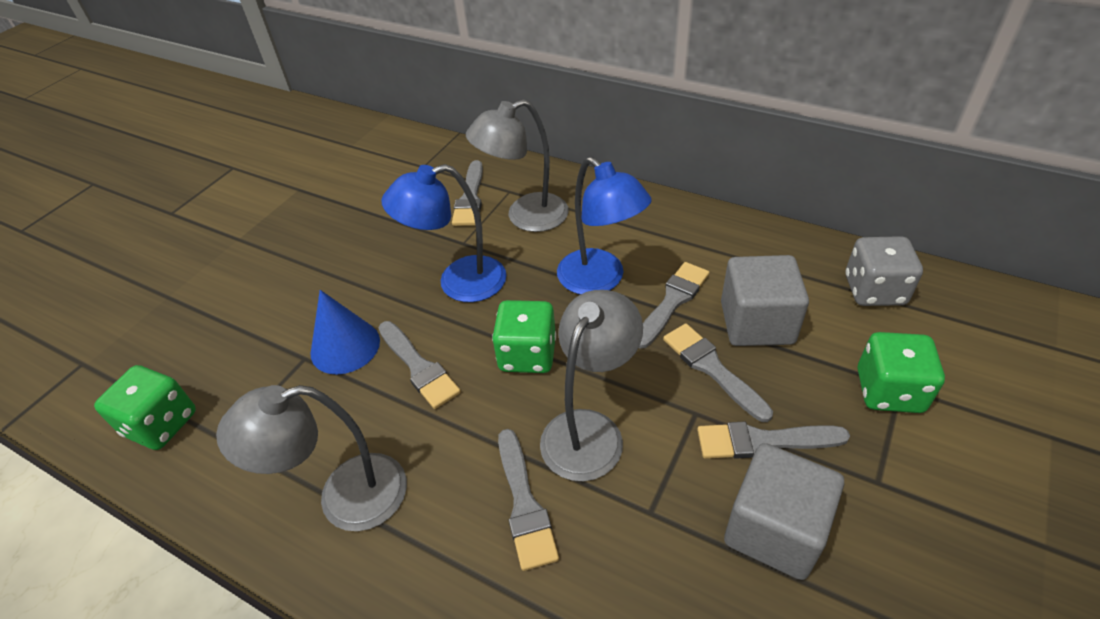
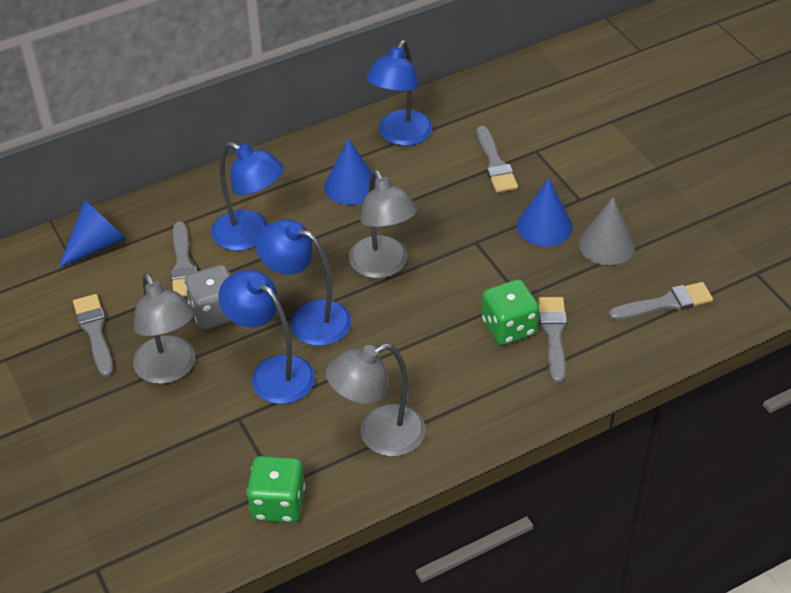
blue cone: [310,290,380,375] = 1 -> [59,200,126,268] [324,138,376,205] [517,178,573,246] = 3
blue lamp: [382,164,506,302] [557,157,652,295] = 2 -> [211,142,284,251] [218,270,315,404] [256,219,351,346] [366,40,432,146] = 4
green dice: [94,365,196,450] [492,300,556,373] [858,332,945,413] = 3 -> [247,456,305,523] [482,279,539,345] = 2
grey brush: [378,321,461,409] [452,160,483,226] [498,429,559,571] [639,262,710,349] [663,323,773,422] [697,421,850,459] = 6 -> [73,294,113,377] [171,221,197,297] [476,126,518,193] [538,297,567,383] [609,282,713,320] = 5
grey cone: none = 0 -> [579,197,635,266] = 1
grey cube: [721,255,809,346] [724,443,844,580] = 2 -> none = 0

